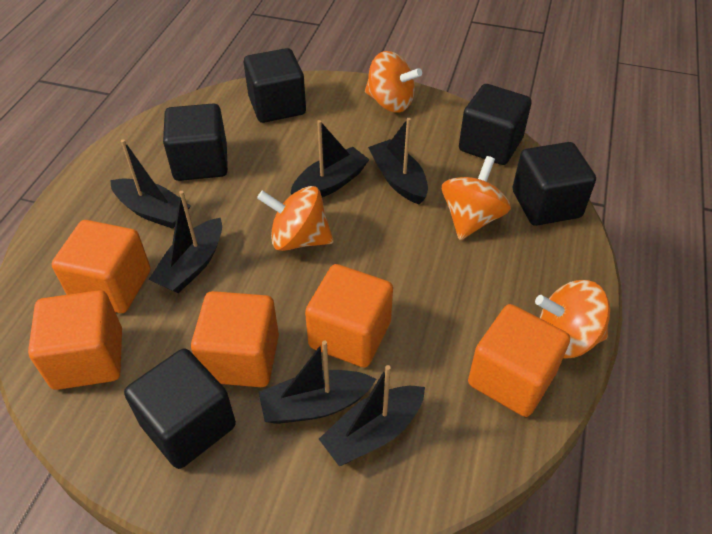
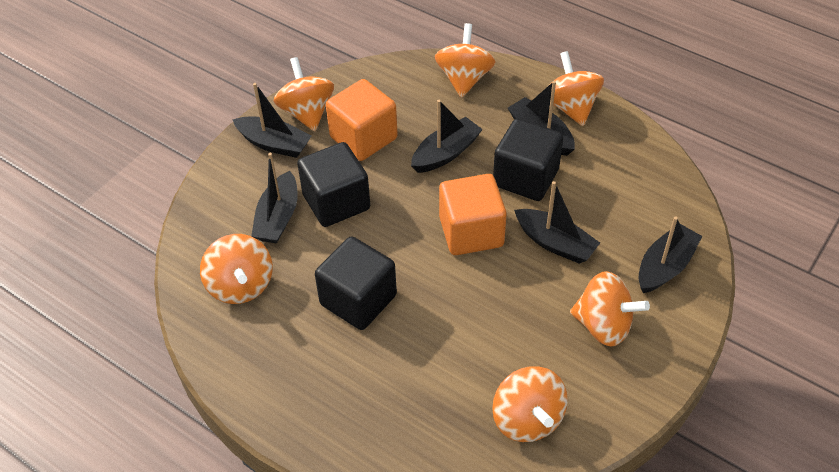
black cube: [124,349,236,469] [163,103,228,181] [244,48,306,123] [459,84,532,165] [513,142,596,226] = 5 -> [297,142,370,227] [315,236,397,330] [493,118,563,201] = 3
orange cube: [28,290,122,390] [52,220,151,313] [191,291,279,387] [305,264,393,368] [468,304,570,417] = 5 -> [326,79,398,161] [439,174,507,255] = 2
orange spinning top: [257,186,334,251] [365,51,422,113] [442,156,511,240] [535,280,610,358] = 4 -> [200,234,273,304] [274,57,334,131] [435,23,496,98] [492,367,568,442] [546,51,604,126] [570,271,650,347] = 6

